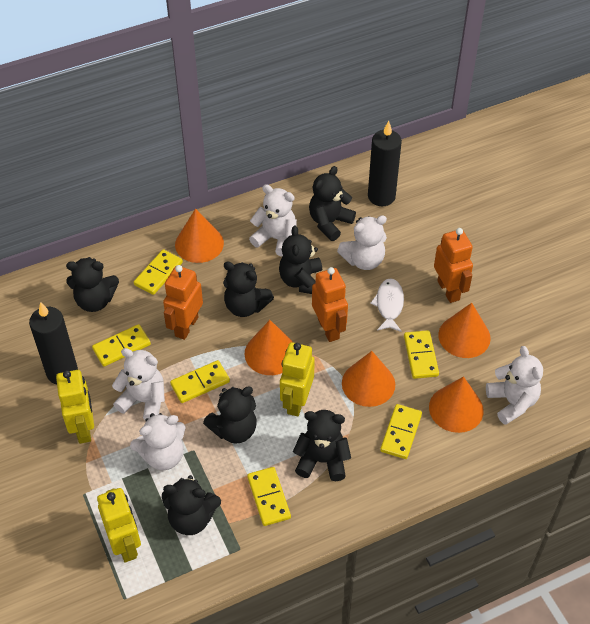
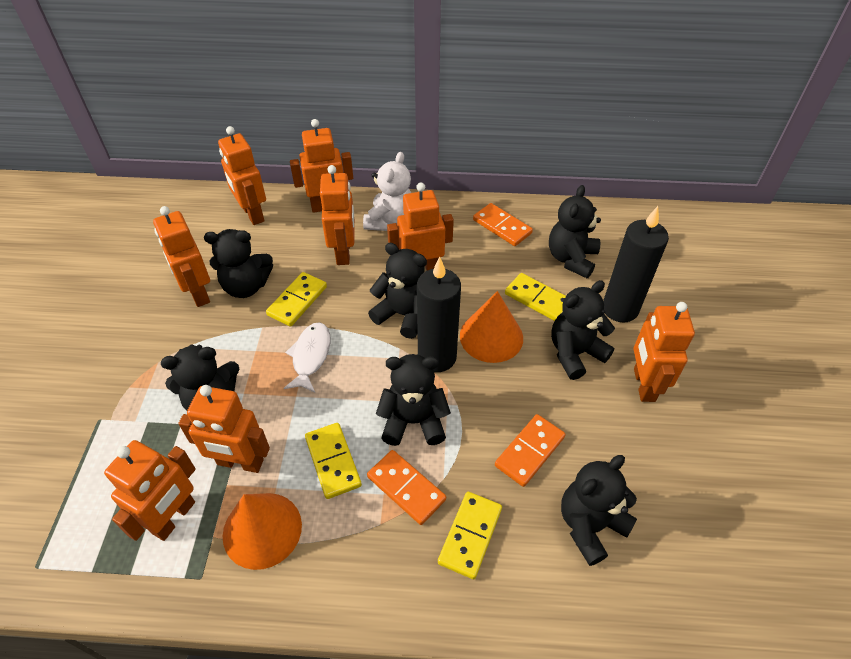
orange cone: [175,208,224,263] [245,320,294,375] [342,351,395,407] [429,376,484,433] [438,303,491,358] = 5 -> [223,493,302,570] [460,291,523,363] = 2
orange domino: none = 0 -> [367,450,446,525] [473,203,533,246] [495,414,566,487] = 3
orange robot: [163,265,203,340] [312,267,348,342] [434,228,473,303] = 3 -> [104,440,196,541] [153,206,210,307] [178,385,270,473] [218,126,266,225] [290,119,353,213] [320,165,355,265] [387,182,454,271] [634,302,695,402] = 8
white teddy bear: [112,348,165,420] [130,413,186,470] [249,184,297,257] [337,215,387,270] [486,346,543,425] = 5 -> [363,152,411,231] = 1
yellow domino: [92,324,151,367] [134,249,183,295] [170,360,230,403] [247,467,291,526] [380,404,422,459] [404,330,439,379] = 6 -> [266,272,327,327] [305,423,362,499] [438,492,502,579] [505,273,566,321] = 4
yellow robot: [56,370,94,444] [97,488,141,563] [280,342,315,417] = 3 -> none = 0

